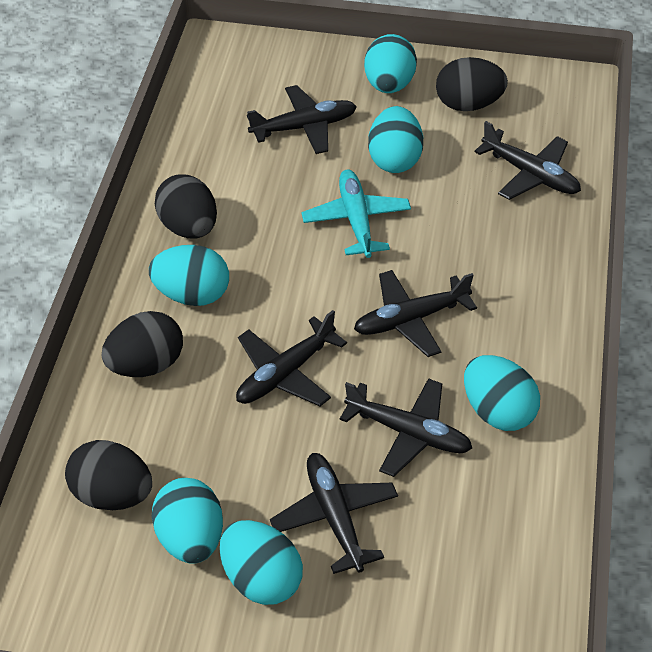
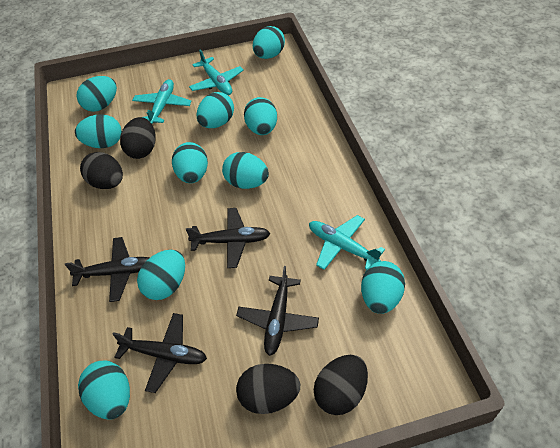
black plane: [236,310,347,406] [247,85,357,154] [270,453,398,574] [340,378,472,477] [354,270,477,357] [474,121,581,200] = 6 -> [65,237,149,302] [112,313,207,393] [186,208,271,268] [236,266,319,356] = 4
turquoise egg: [149,245,229,306] [152,478,223,564] [220,520,303,605] [364,34,417,93] [368,106,423,173] [464,355,540,431] = 6 -> [75,114,122,148] [77,76,117,112] [78,361,130,420] [137,250,185,300] [172,142,208,183] [196,92,234,128] [222,152,269,189] [244,97,277,135] [253,26,285,59] [361,261,405,314] = 10
turquoise plane: [301,169,411,258] = 1 -> [132,79,192,124] [189,50,244,95] [309,215,385,270] = 3

